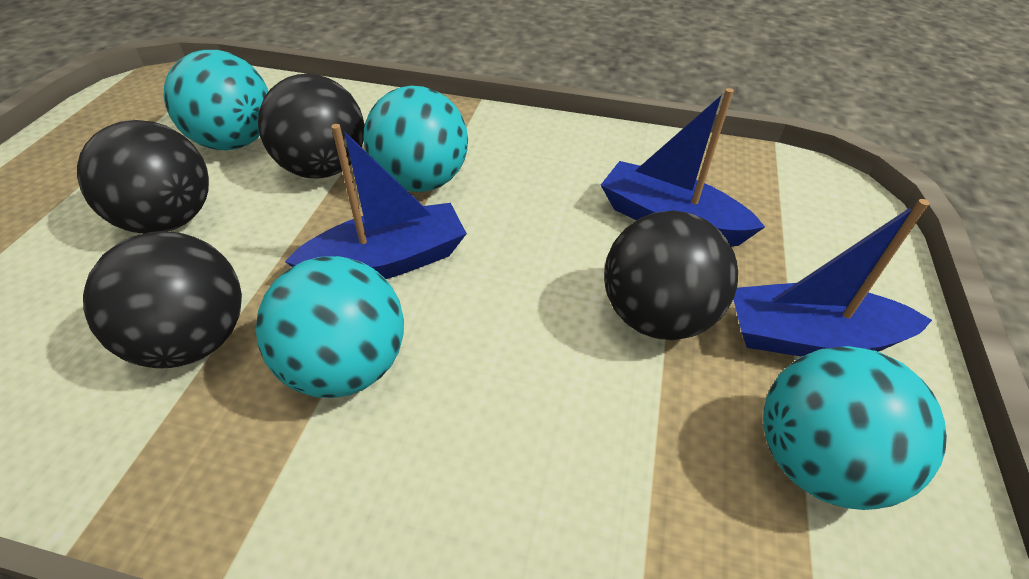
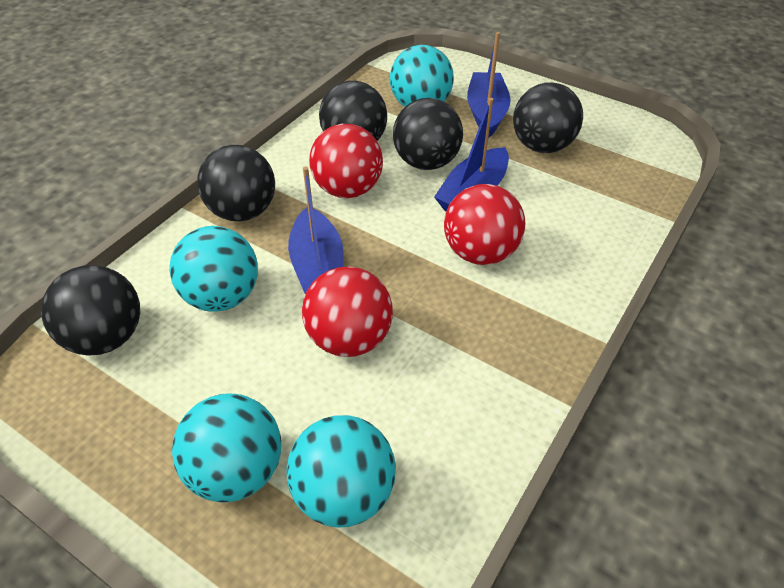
black ball: [77,120,209,234] [83,231,242,368] [258,74,365,178] [604,210,738,340] = 4 -> [41,265,140,356] [197,145,275,221] [319,81,387,141] [393,98,463,170] [513,83,583,153] = 5
red ball: none = 0 -> [302,266,393,357] [309,124,383,198] [444,184,525,265] = 3

